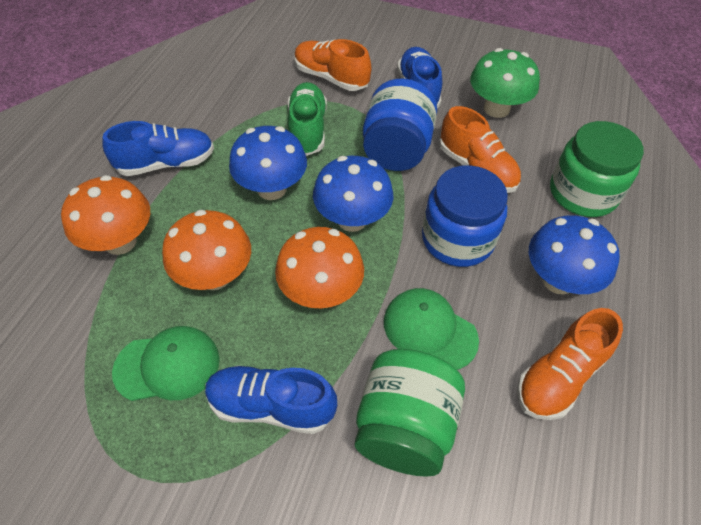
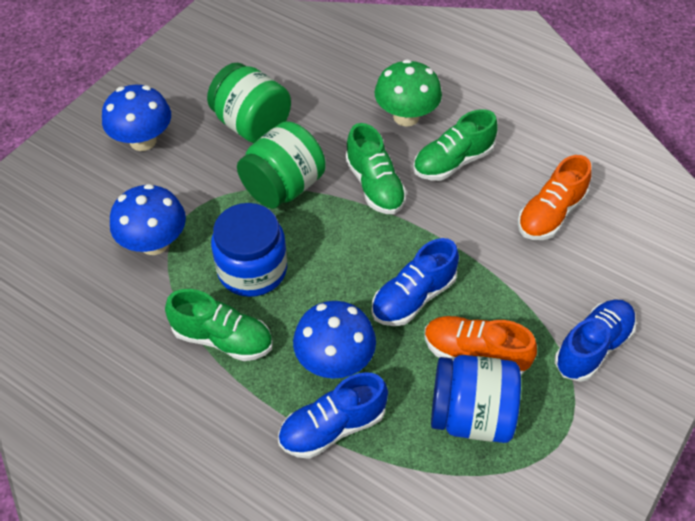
green cap: [112,326,220,401] [384,288,479,370] = 2 -> none = 0
green shoe: [288,82,327,156] = 1 -> [165,289,273,361] [345,123,407,214] [413,109,498,181] = 3
orange mushroom: [61,175,150,255] [162,210,251,290] [275,227,364,308] = 3 -> none = 0
orange shoe: [295,39,371,91] [439,106,521,193] [517,308,623,420] = 3 -> [424,316,537,375] [517,155,592,240] = 2

